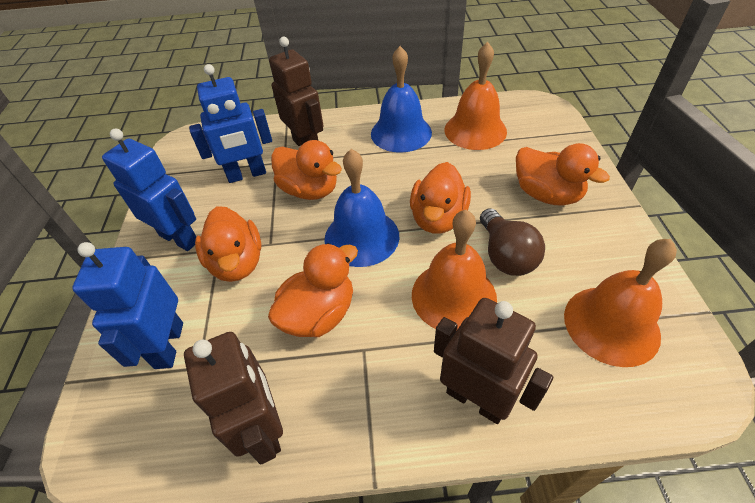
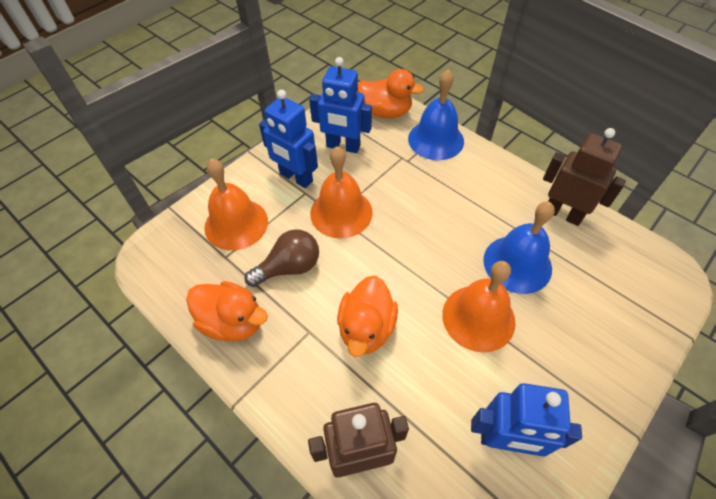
brown robot: [184,332,283,465] [269,37,324,146] [434,298,553,424] = 3 -> [308,403,409,478] [543,128,626,226] = 2
orange duck: [195,206,261,282] [268,243,358,337] [271,140,342,200] [410,162,471,234] [516,143,610,206] = 5 -> [186,281,268,341] [337,276,398,357] [357,69,424,118] = 3

